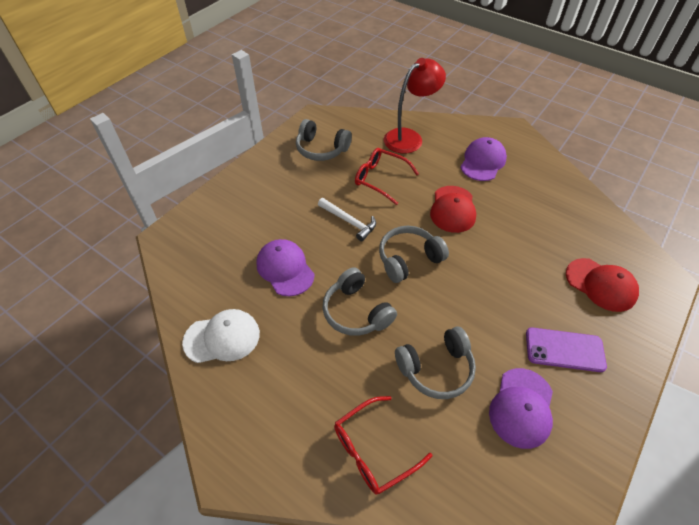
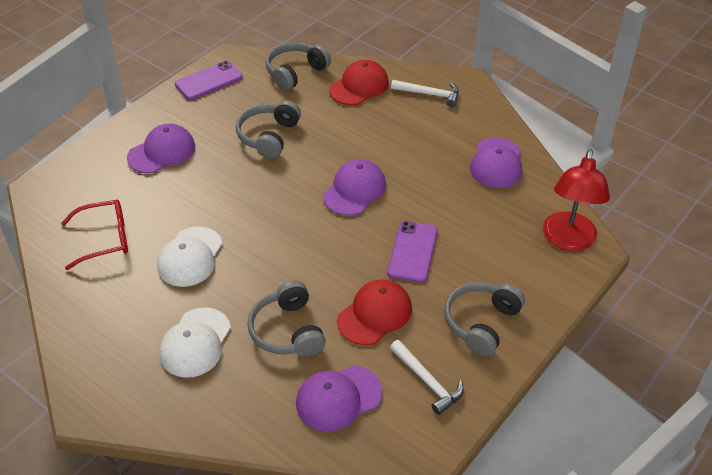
purple cap: [256,239,315,297] [460,137,507,181] [489,368,553,449] = 3 -> [127,124,195,174] [296,366,383,432] [323,159,386,216] [470,138,522,188] = 4
purple phone: [526,327,607,372] = 1 -> [175,61,243,100] [387,221,438,283] = 2
red glasses: [334,396,433,495] [355,148,419,205] = 2 -> [61,199,128,270] = 1
white cap: [182,309,260,363] = 1 -> [157,226,223,287] [159,307,231,378] = 2
white hammer: [318,198,376,241] = 1 -> [390,340,464,415] [391,80,459,107] = 2

